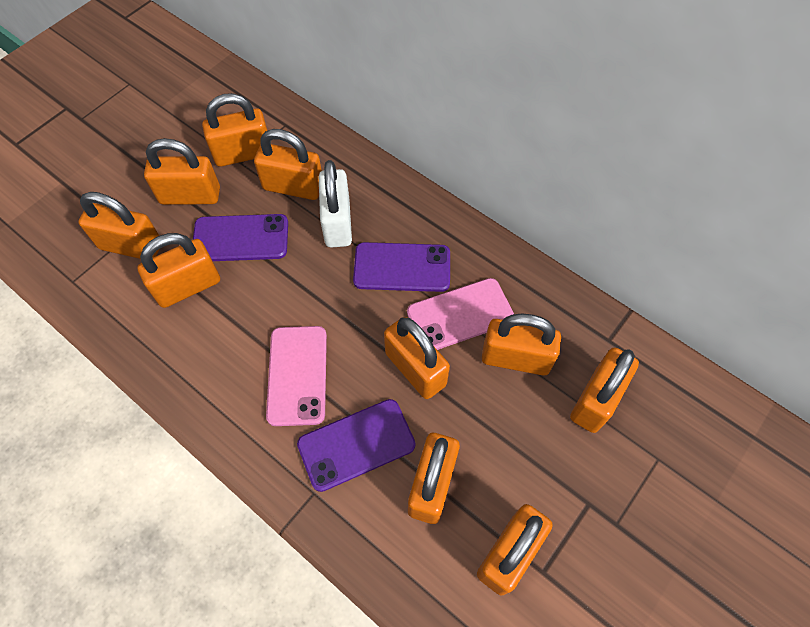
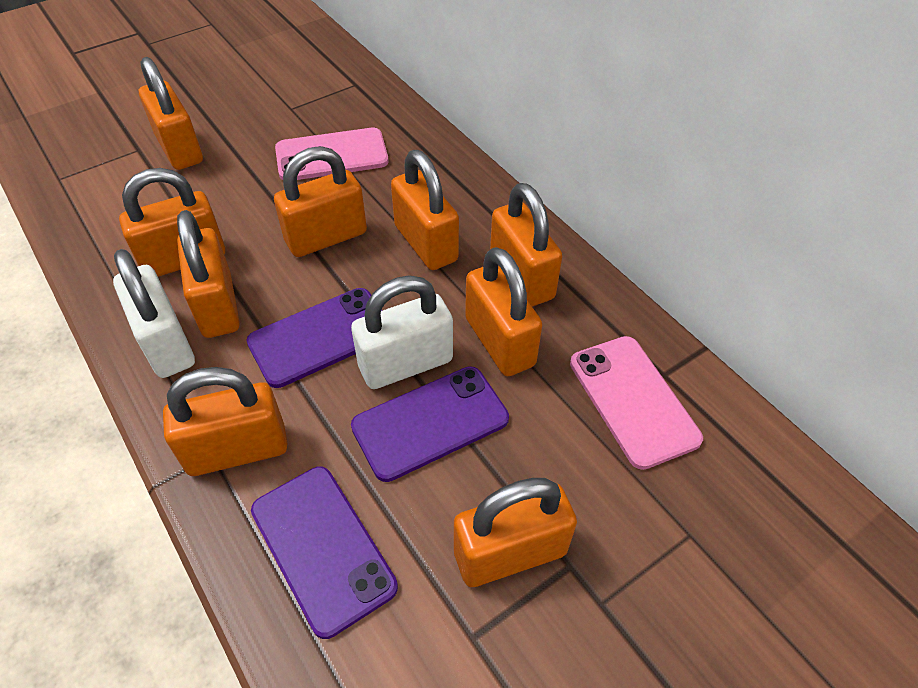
orange padlock: [78,192,160,259] [137,233,220,308] [144,138,220,205] [202,93,267,167] [254,129,322,200] [384,317,450,399] [408,433,460,524] [477,504,553,595] [482,314,561,375] [570,347,639,433] = 10 -> [119,168,225,277] [139,57,203,170] [163,367,287,476] [177,210,240,338] [274,146,367,257] [391,150,459,270] [454,478,577,587] [465,247,542,376] [490,183,562,307] = 9
white padlock: [319,160,352,248] = 1 -> [113,249,195,378] [351,275,453,389] = 2

